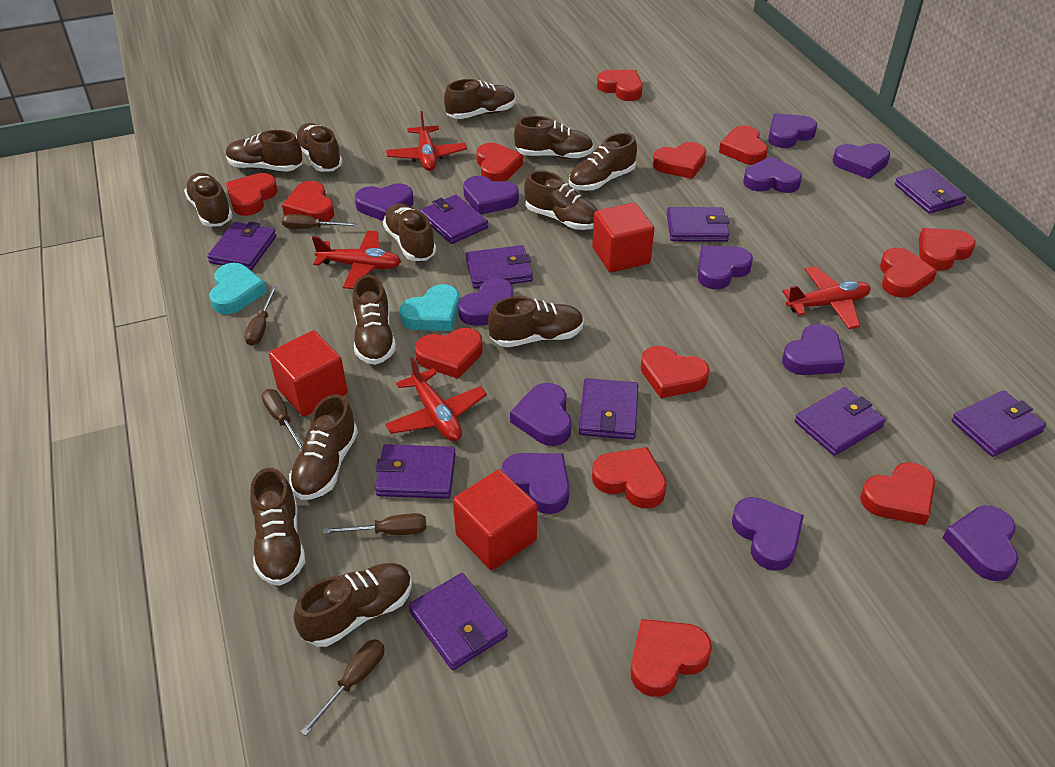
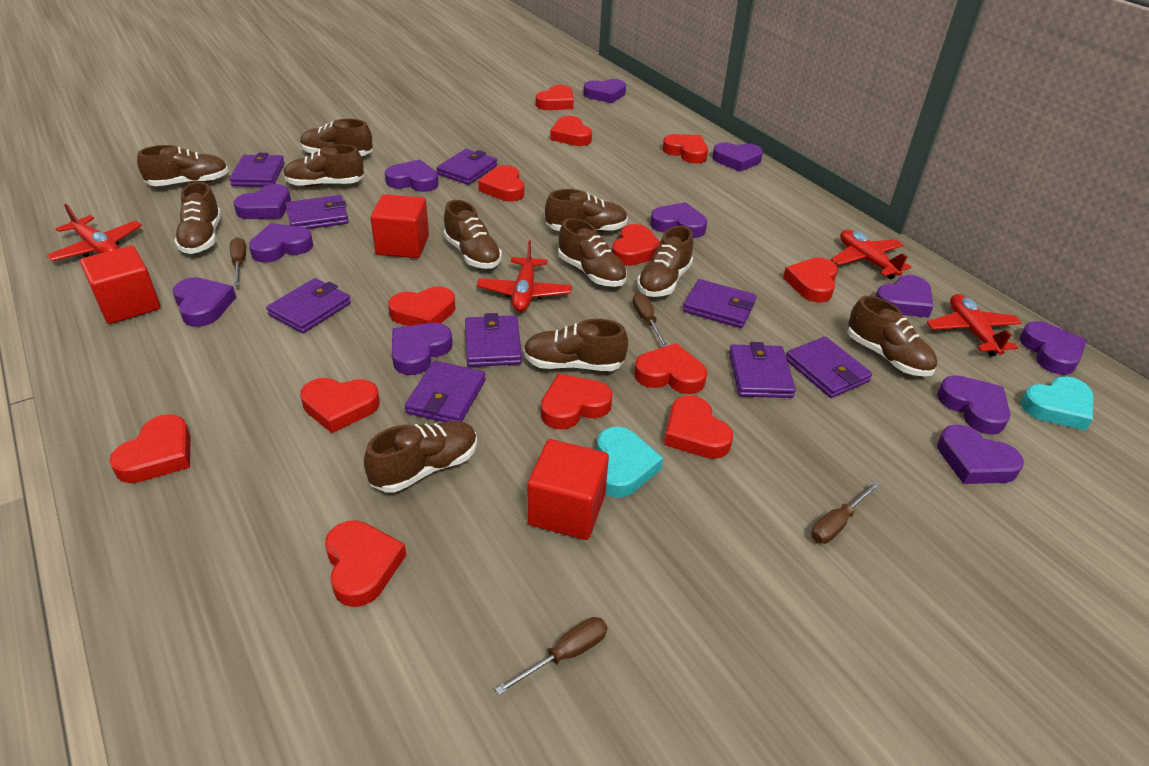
brown screwdriver: [244,286,277,346] [262,389,303,452] [282,214,358,229] [301,639,384,736] [323,513,426,535] = 5 -> [230,237,246,286] [495,617,607,695] [632,293,668,347] [811,481,881,544] = 4
brown shoe: [184,173,233,227] [226,130,302,172] [250,468,305,586] [289,394,358,500] [293,563,412,647] [296,123,343,172] [353,275,396,365] [383,203,436,261] [444,79,516,119] [488,296,584,347] [514,116,594,159] [524,170,598,230] [569,133,637,191] = 13 -> [137,145,229,186] [174,182,221,254] [283,144,364,187] [300,119,373,156] [364,421,477,493] [444,200,502,269] [523,319,628,371] [545,189,628,232] [558,218,627,287] [637,226,693,297] [847,296,937,377] = 11
purple wallet: [207,222,277,270] [375,444,456,499] [408,573,508,670] [420,195,488,244] [466,245,533,289] [579,378,638,440] [667,207,729,242] [795,387,885,456] [895,168,966,214] [952,390,1046,457] = 10 -> [229,153,285,187] [266,278,351,333] [286,195,349,229] [405,361,486,422] [436,149,497,185] [465,313,522,367] [683,279,756,328] [729,342,796,398] [786,337,872,398] = 9

